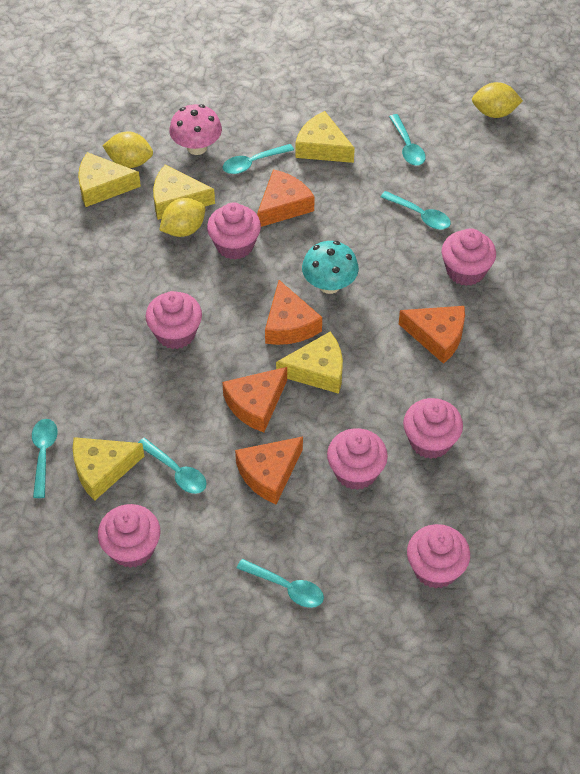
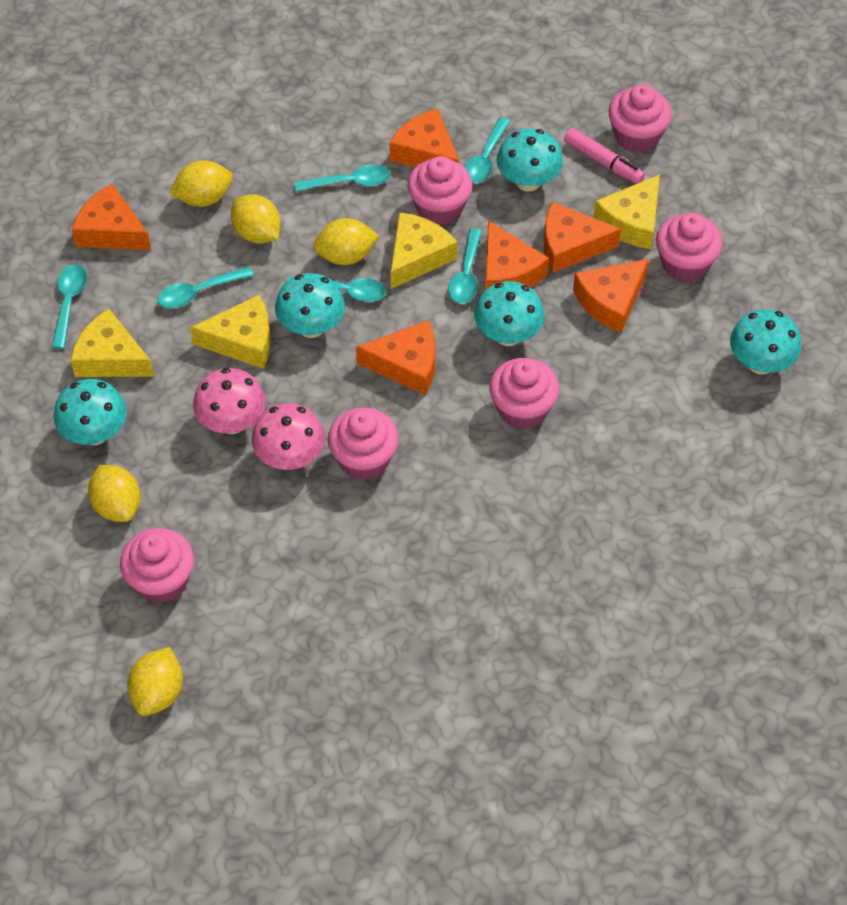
orange cheese: [222,367,287,433] [235,436,303,504] [257,169,315,227] [265,280,322,345] [399,306,465,364] = 5 -> [72,184,151,250] [356,320,435,395] [389,108,460,167] [485,220,549,290] [544,202,621,273] [573,259,649,333] = 6
pink cupcake: [98,504,160,568] [146,291,202,349] [207,202,261,260] [327,428,388,490] [403,398,463,459] [407,524,470,589] [442,228,496,286] = 7 -> [120,528,194,603] [327,407,399,480] [407,156,472,225] [489,358,559,429] [608,84,672,153] [656,213,723,282] = 6
pink marker: none = 0 -> [564,128,645,184] = 1
pink mushroom: [169,104,222,155] = 1 -> [193,368,265,434] [252,403,325,470] = 2
turquoise mushroom: [302,241,359,294] = 1 -> [54,379,127,445] [275,273,345,338] [474,281,544,346] [497,128,563,192] [730,309,801,375] = 5
yellow cheese: [73,437,144,501] [78,152,141,207] [153,165,215,220] [276,332,343,394] [295,111,355,163] = 5 -> [71,309,154,377] [190,295,271,369] [391,212,457,289] [593,174,660,249] = 4
yellow lemon: [103,131,153,168] [160,198,205,237] [472,82,523,118] = 3 -> [88,465,141,522] [127,647,183,716] [169,160,233,207] [231,194,281,244] [313,218,379,265] = 5

